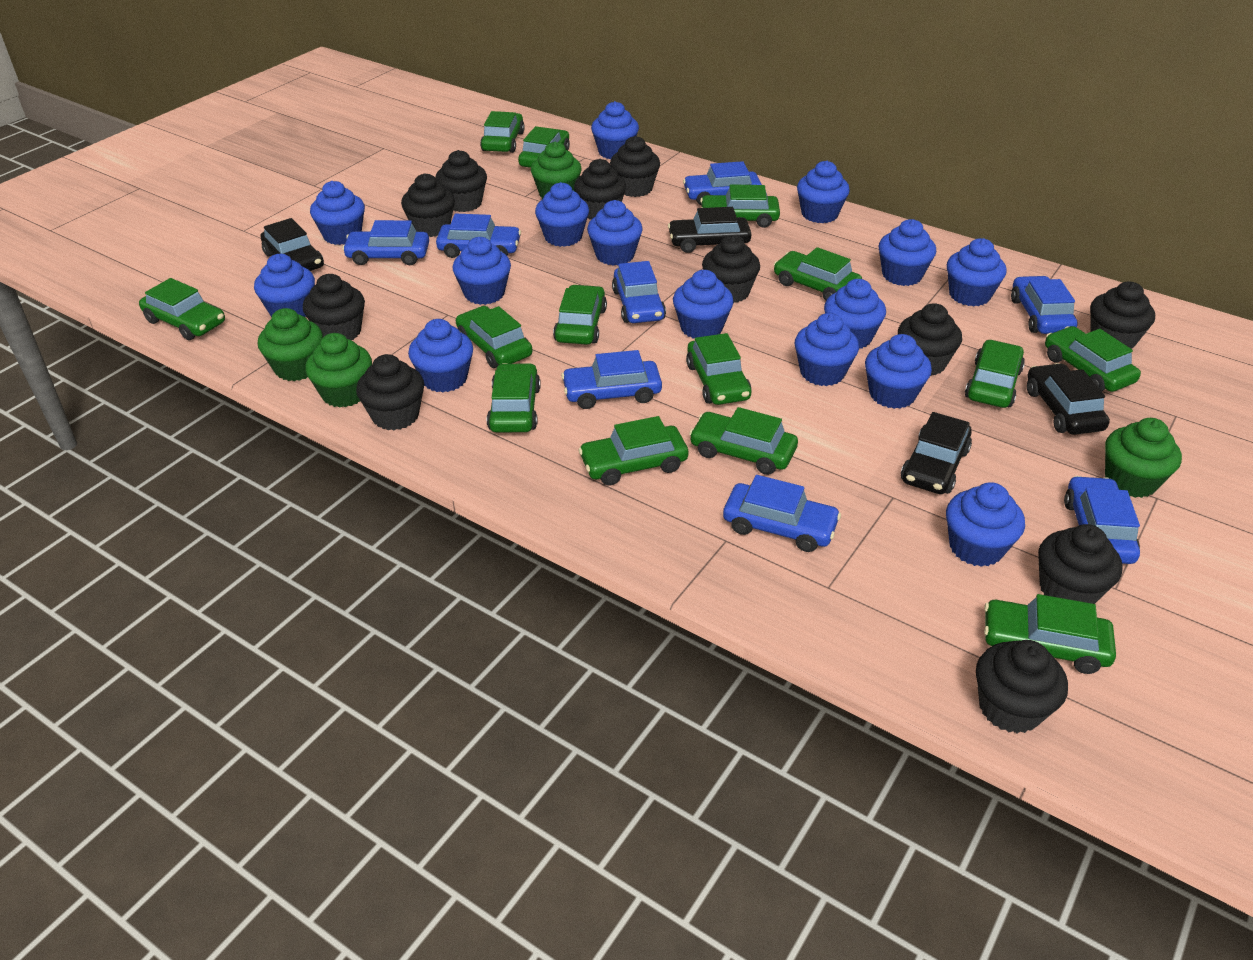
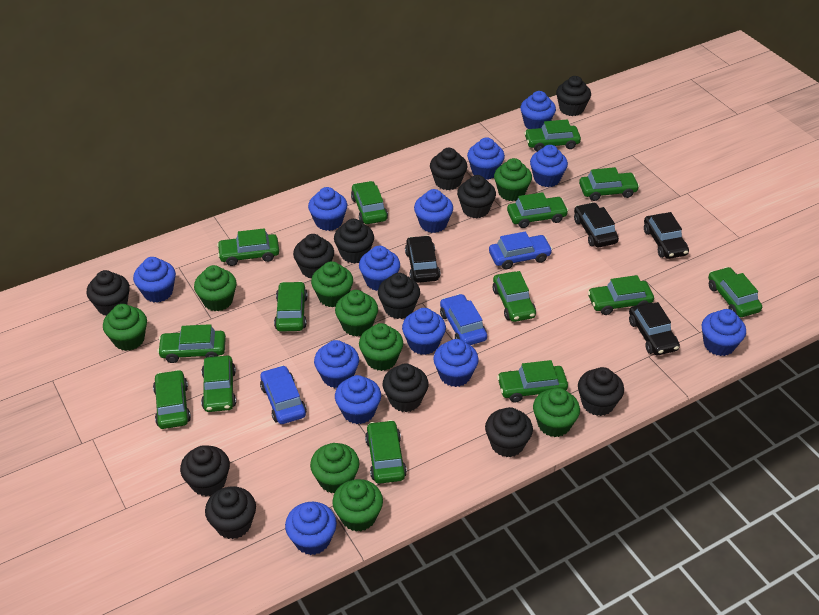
black cupcake: [303,274,365,340] [356,354,424,430] [401,173,455,237] [435,150,487,212] [574,159,626,219] [610,136,660,197] [702,235,760,303] [898,303,962,376] [976,640,1068,733] [1038,524,1123,604] [1090,281,1155,349] = 11 -> [86,270,130,316] [180,445,230,496] [205,487,256,539] [293,234,334,279] [334,219,374,263] [378,273,420,319] [383,363,429,412] [430,148,467,190] [457,175,496,218] [485,407,533,457] [556,76,591,116] [578,367,624,416] = 12
blue car: [342,220,429,265] [436,214,521,258] [561,350,662,409] [612,261,666,323] [683,161,762,205] [723,475,841,552] [1011,276,1078,334] [1064,476,1140,564] = 8 -> [260,365,307,424] [440,294,487,345] [489,231,553,270] = 3
blue cupcake: [254,254,315,317] [310,181,365,245] [408,319,473,393] [452,237,511,305] [535,182,589,247] [587,200,643,266] [591,101,639,160] [673,270,734,338] [794,313,859,386] [797,161,850,223] [824,279,886,349] [865,334,932,409] [879,219,936,286] [946,482,1025,567] [947,238,1007,306] = 15 -> [133,257,176,302] [285,502,337,555] [308,187,347,231] [314,340,359,388] [335,375,381,424] [359,246,400,291] [402,308,446,355] [414,189,453,233] [433,339,479,387] [467,137,505,180] [520,91,556,129] [530,145,568,187] [702,309,746,356] = 13
green cupcake: [258,308,323,381] [305,333,372,408] [531,142,582,199] [1105,418,1182,498] = 4 -> [103,304,147,351] [194,265,237,311] [310,443,360,493] [311,261,353,307] [333,479,383,532] [335,290,378,337] [359,323,403,371] [494,158,532,201] [533,388,580,437] = 9

